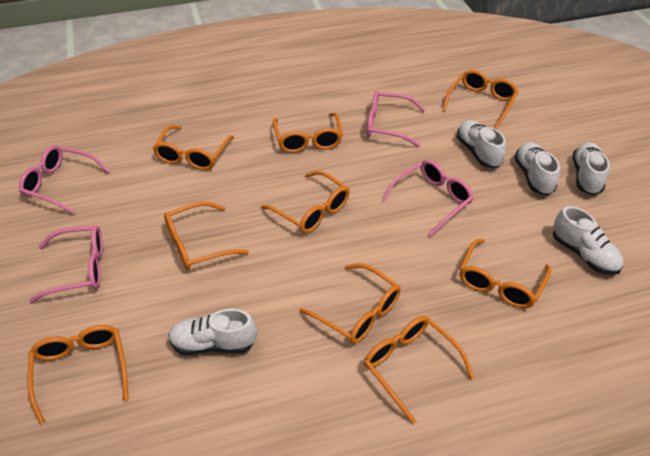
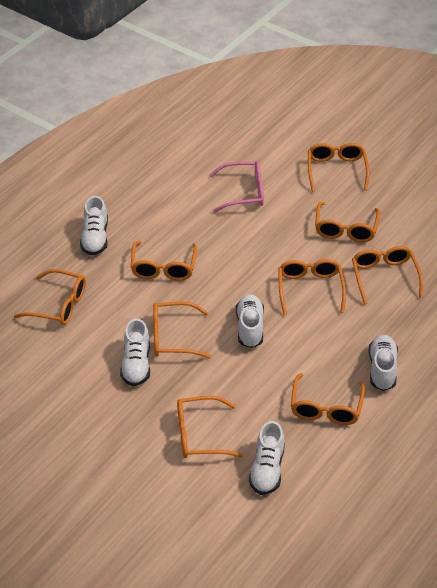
pink glasses: [19,145,110,214] [29,225,103,303] [367,91,425,147] [382,160,474,236] = 4 -> [209,161,264,212] = 1

